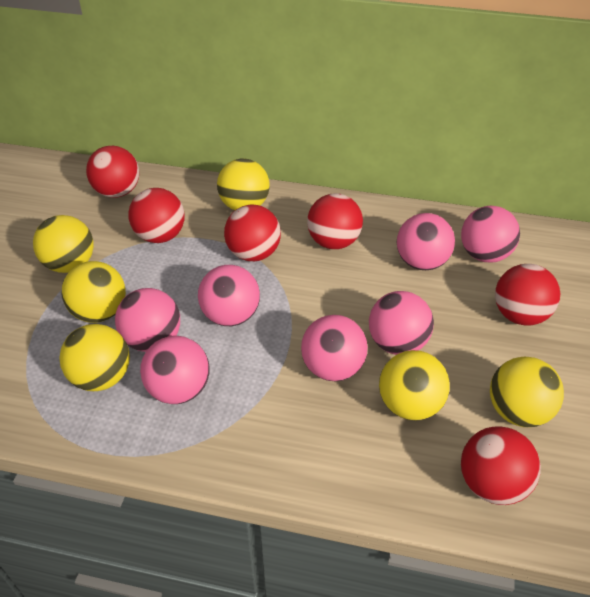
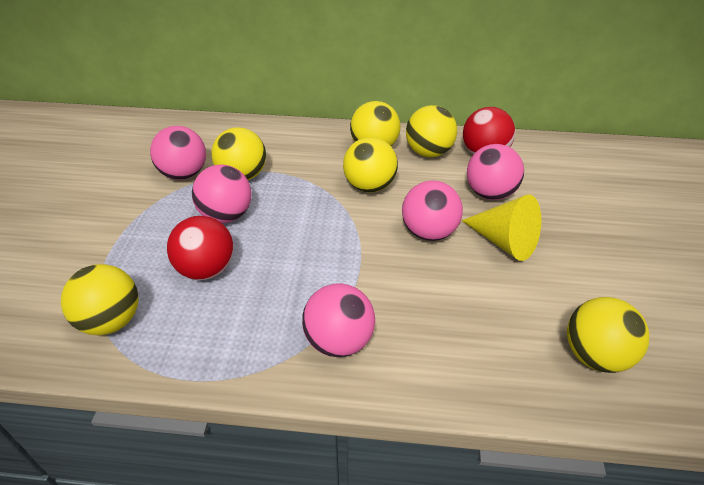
pink ball: [115,288,180,352] [140,336,210,404] [198,265,260,326] [301,315,368,381] [369,291,434,355] [397,213,455,270] [461,206,520,263] = 7 -> [150,126,206,180] [192,165,252,223] [302,283,375,357] [402,180,463,241] [467,144,524,200] = 5
red ball: [86,146,139,198] [128,188,185,243] [224,205,281,261] [307,193,363,249] [461,427,541,505] [495,264,560,326] = 6 -> [167,216,234,280] [463,107,515,154] = 2
yellow cone: none = 0 -> [462,194,541,261] = 1

